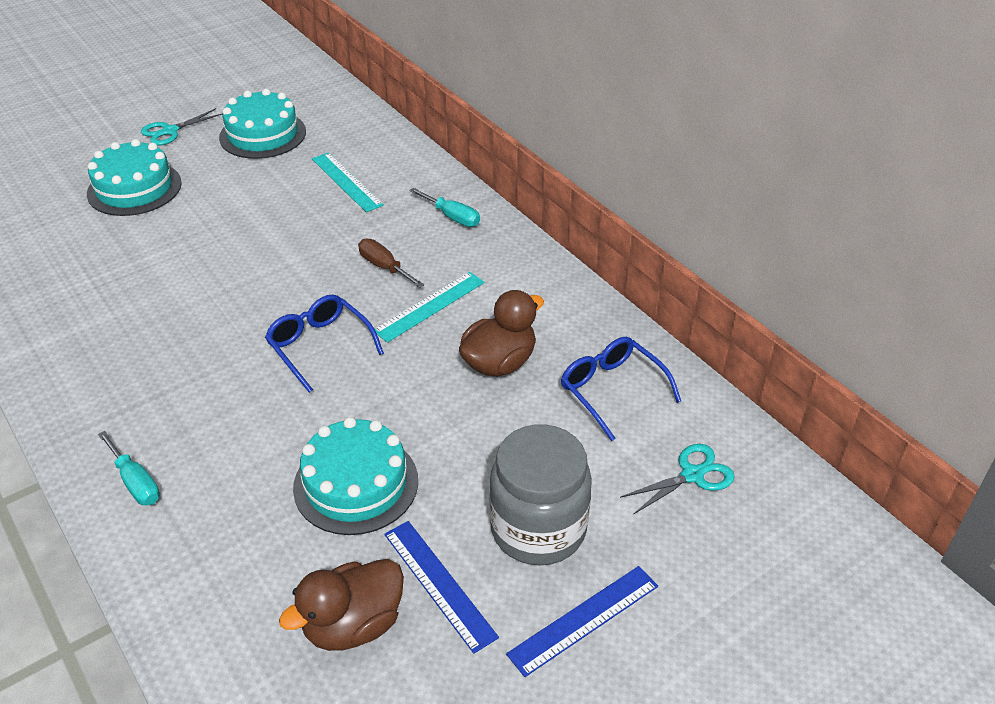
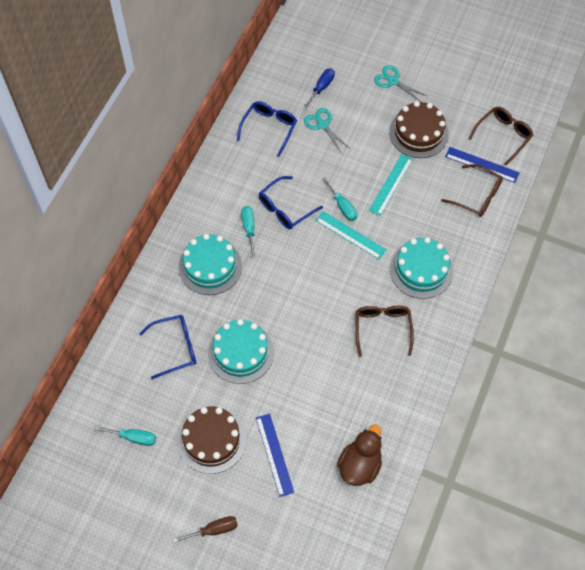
blue glasses: [265,295,384,393] [561,337,681,441] = 2 -> [139,315,196,379] [237,101,297,157] [259,176,323,229] = 3
blue screwdriver: none = 0 -> [303,69,335,108] = 1
brown cake: none = 0 -> [177,407,246,474] [389,101,449,158] = 2
brown duck: [279,559,404,651] [459,290,544,377] = 2 -> [337,424,382,486] = 1
brown glasses: none = 0 -> [356,306,414,357] [441,164,503,217] [469,107,533,166] = 3
grey jar: [489,424,592,566] = 1 -> none = 0
turquoise screwdriver: [98,431,160,505] [409,188,480,227] = 2 -> [94,426,156,446] [241,206,255,258] [322,177,357,221] = 3

